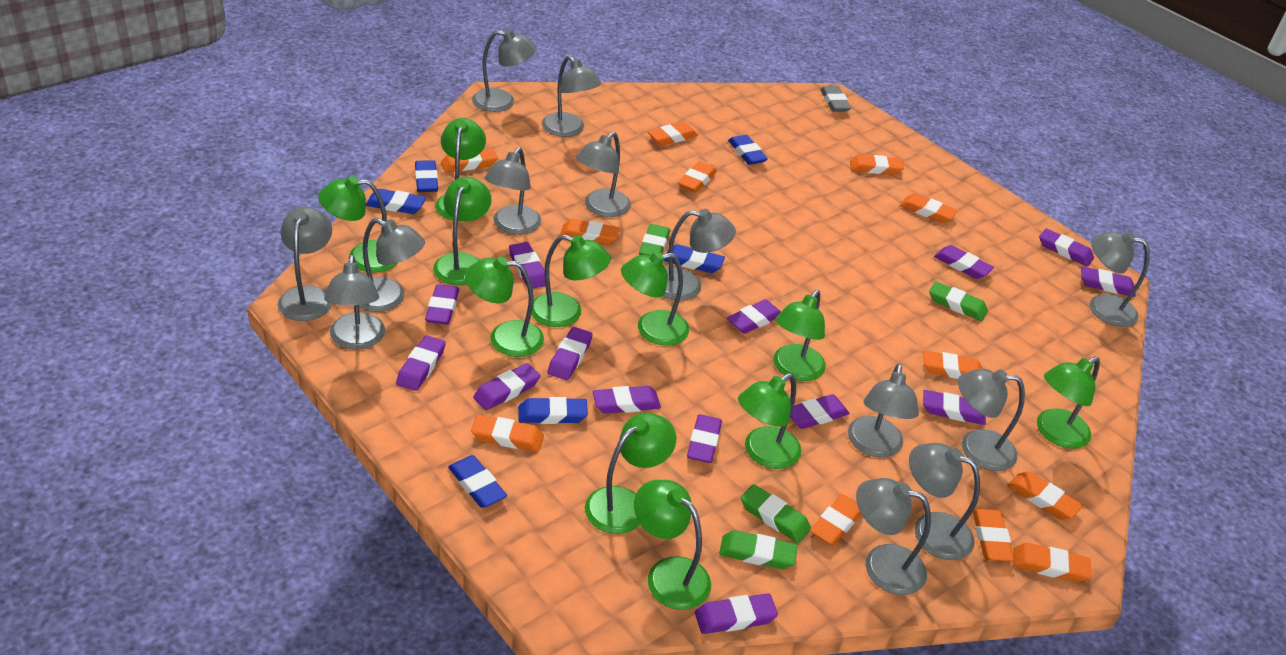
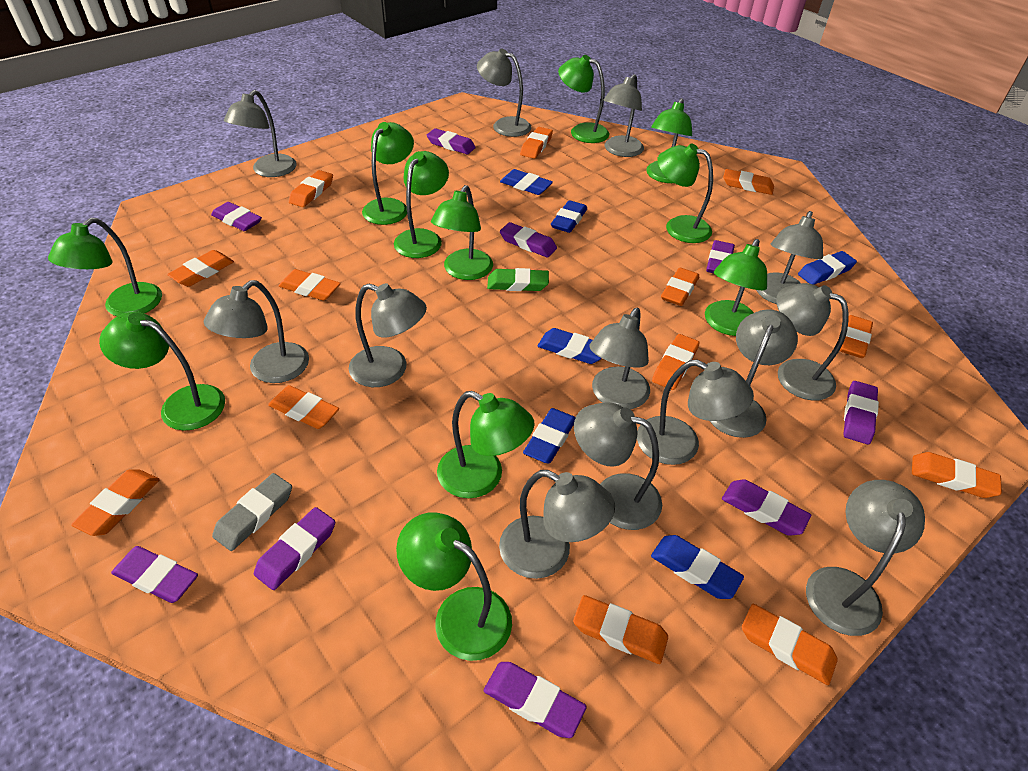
green eraser: [639,224,670,256] [719,530,798,569] [741,484,811,543] [929,281,988,321] = 4 -> [487,268,549,291] = 1
orange eraser: [441,148,498,173] [471,415,544,452] [560,219,620,245] [648,122,698,146] [678,162,717,193] [810,494,861,546] [850,155,904,175] [900,193,958,223] [923,351,983,379] [973,509,1014,562] [1008,471,1083,520] [1013,543,1091,582] = 12 -> [71,469,160,536] [167,250,234,287] [268,385,339,429] [279,269,341,301] [289,170,333,207] [520,127,553,159] [573,595,668,664] [652,334,700,390] [661,268,699,306] [723,169,774,195] [742,604,838,685] [839,315,873,358] [912,452,1002,498] = 13
purple eraser: [396,335,446,391] [425,284,459,325] [473,363,541,410] [509,242,546,289] [548,327,593,380] [593,386,661,414] [687,414,722,463] [695,593,778,634] [727,299,781,334] [790,394,850,429] [923,390,986,425] [934,245,994,279] [1039,228,1094,266] [1081,266,1136,297] = 14 -> [111,546,198,603] [211,202,262,231] [254,507,335,590] [427,128,476,154] [484,662,587,738] [500,222,557,258] [706,240,735,273] [722,479,811,536] [843,381,879,445] = 9

